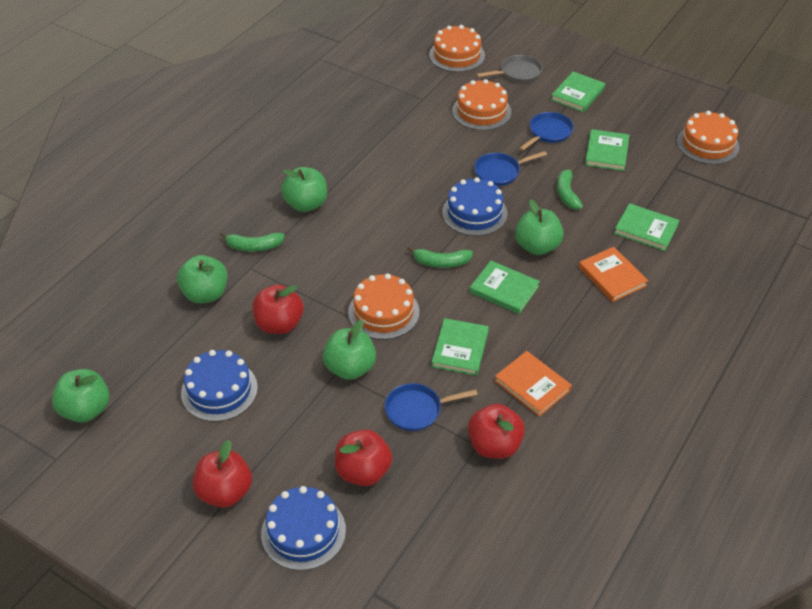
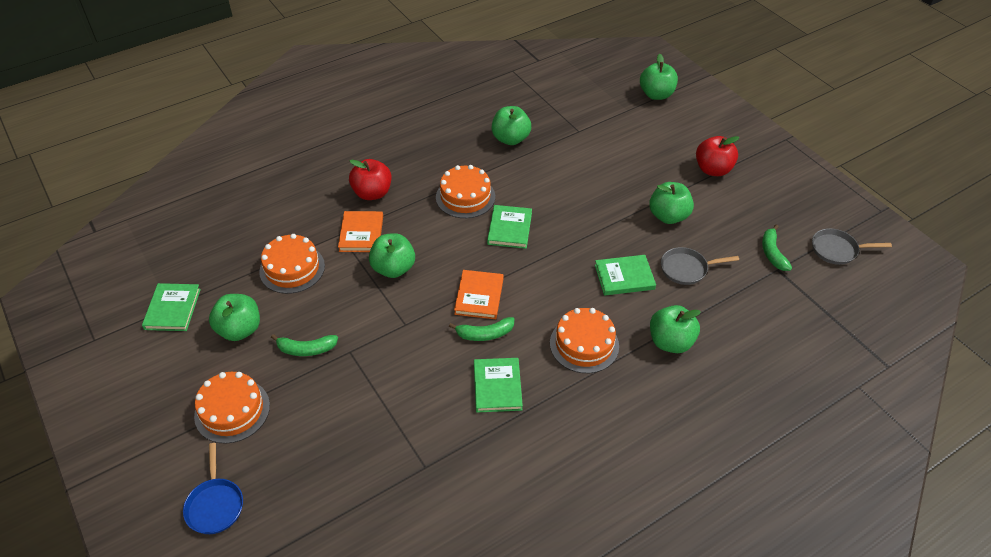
blue cake: [181,350,258,421] [261,486,346,571] [442,177,508,236] = 3 -> none = 0
blue pan: [385,383,478,431] [474,151,547,186] [519,112,574,151] = 3 -> [183,443,243,534] = 1
green apple: [52,369,109,423] [177,255,228,303] [281,167,327,212] [323,320,376,380] [515,199,564,255] = 5 -> [209,294,260,341] [369,233,415,278] [492,106,531,145] [640,54,678,100] [649,182,694,224] [650,305,701,353] = 6
green book: [431,318,489,376] [470,261,540,314] [551,71,605,112] [585,129,629,171] [614,203,679,251] = 5 -> [142,283,201,331] [474,358,523,413] [487,205,532,249] [595,255,656,296] = 4
grey pan: [477,55,543,83] = 1 -> [661,247,739,285] [812,228,892,265] = 2
red apple: [193,440,252,508] [252,284,304,334] [335,430,392,486] [468,404,525,459] = 4 -> [349,159,391,200] [696,136,739,176] = 2

